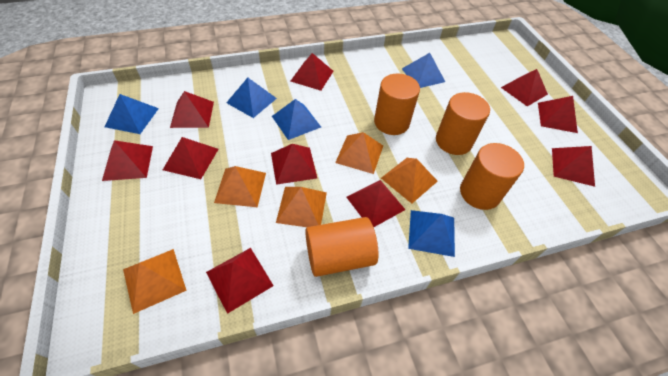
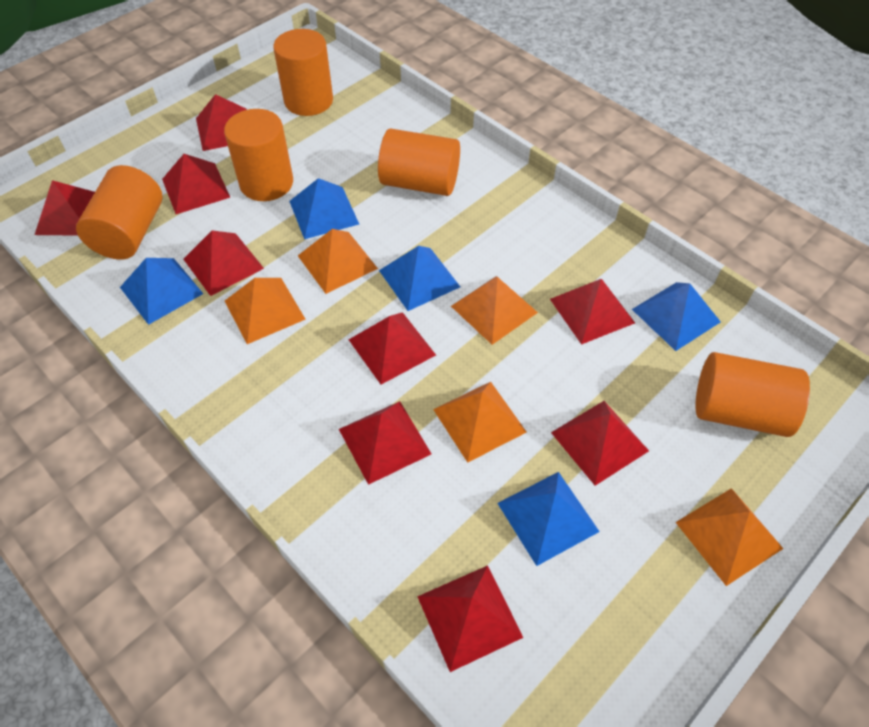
orange cylinder: [305,217,379,277] [374,74,420,135] [436,92,490,155] [460,143,524,210] = 4 -> [76,165,163,260] [224,109,293,201] [273,29,333,116] [378,129,460,196] [695,352,810,437] = 5
red pyramid: [102,140,153,181] [163,137,218,179] [170,91,214,128] [206,248,274,314] [271,144,317,185] [290,53,333,91] [346,180,406,227] [501,69,548,106] [538,96,578,133] [552,146,595,187] = 10 -> [35,180,95,236] [162,154,230,214] [183,230,264,296] [196,94,247,151] [339,401,431,485] [349,312,436,385] [417,565,523,672] [550,279,635,345] [551,401,649,486] = 9

